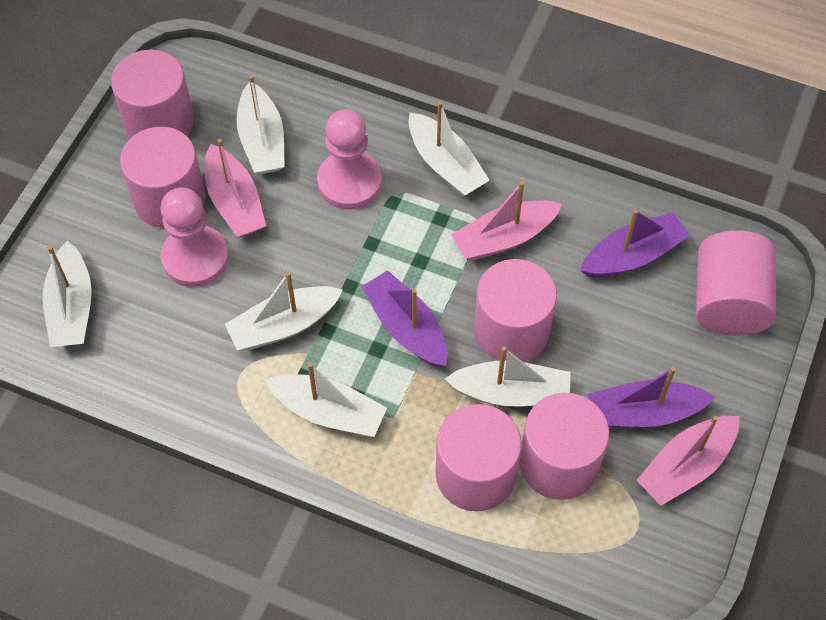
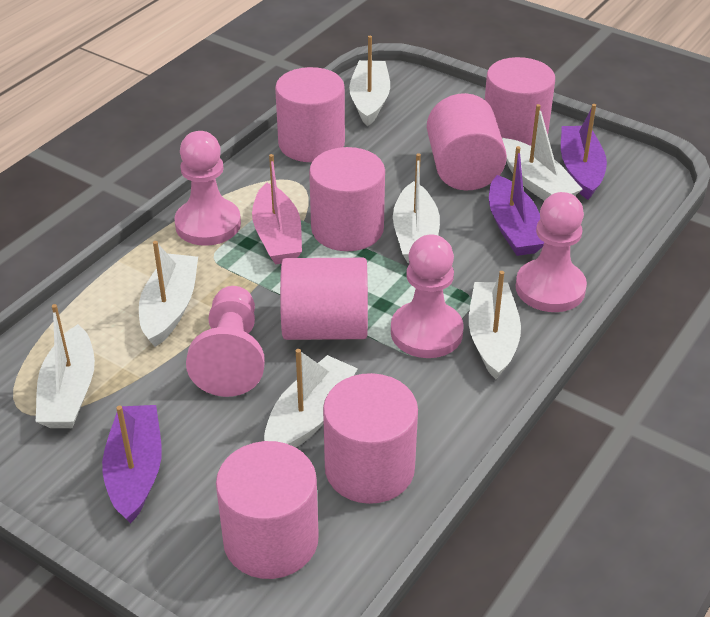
pink boat: [205,139,266,237] [451,181,562,261] [636,416,739,506] = 3 -> [252,154,302,264] = 1
pink cylinder: [111,50,194,138] [120,127,206,228] [435,404,522,512] [474,259,557,362] [519,393,609,500] [696,230,776,336] = 6 -> [216,441,319,579] [275,67,345,162] [280,258,368,340] [309,147,385,251] [323,373,418,504] [427,93,507,191] [485,57,555,146] = 7
pink pawn: [161,187,229,287] [317,109,382,209] = 2 -> [174,131,241,246] [186,286,265,397] [391,235,464,358] [516,192,587,312] = 4
white boat: [43,241,92,347] [225,272,342,350] [237,75,285,174] [265,363,387,437] [409,101,490,196] [445,346,570,407] = 6 -> [36,304,95,428] [139,241,198,347] [264,349,358,448] [349,36,390,126] [393,153,440,263] [469,271,521,379] [502,104,583,201] = 7

